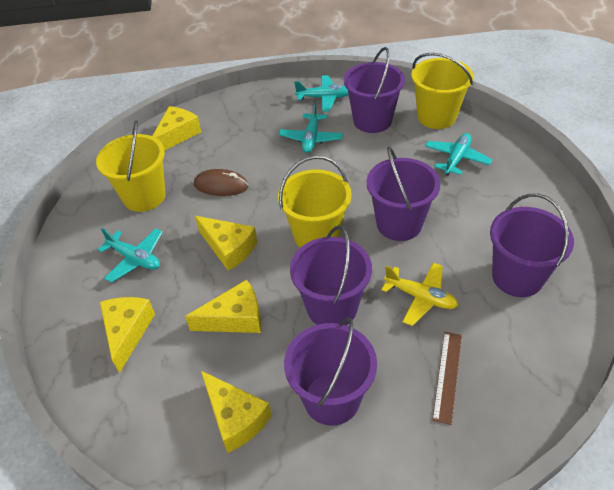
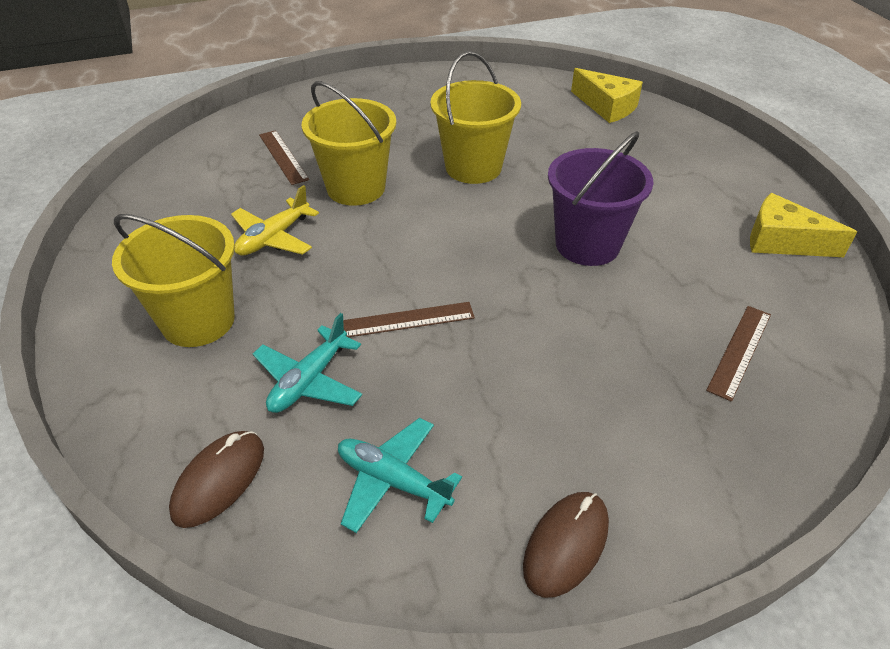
brown mouse: [194,169,249,196] = 1 -> [169,431,264,528] [523,492,609,598] = 2
brown ruler: [432,332,462,425] = 1 -> [259,130,309,185] [343,302,475,337] [706,306,771,402] = 3
purple bucket: [284,318,377,426] [290,225,372,325] [344,47,405,133] [367,146,440,241] [490,193,574,297] = 5 -> [548,131,654,266] = 1
turquoise plane: [98,228,163,283] [279,102,343,153] [294,75,349,111] [425,133,493,176] = 4 -> [253,313,362,413] [338,418,462,533] = 2
yellow cheese: [100,297,155,373] [153,106,201,151] [185,280,261,333] [195,216,257,271] [201,371,272,453] = 5 -> [571,68,643,123] [750,193,857,257] = 2

